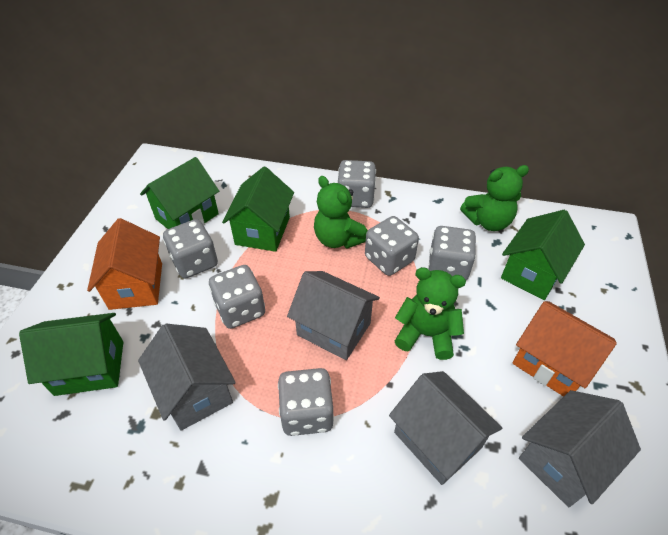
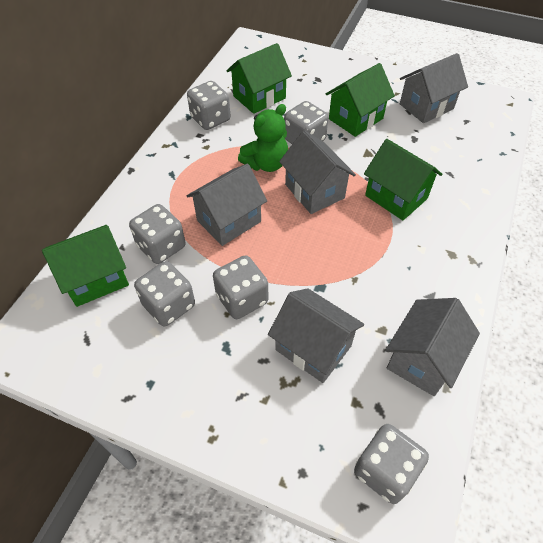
green teddy bear: [314,176,368,249] [395,267,466,360] [460,165,529,231] = 3 -> [238,104,288,172] = 1
grey house: [138,324,236,430] [287,271,380,360] [389,371,502,485] [519,390,641,507] = 4 -> [186,164,267,246] [268,288,364,383] [279,130,356,214] [386,298,480,396] [400,53,468,123] = 5
orange house: [87,218,162,310] [513,301,617,397] = 2 -> none = 0

